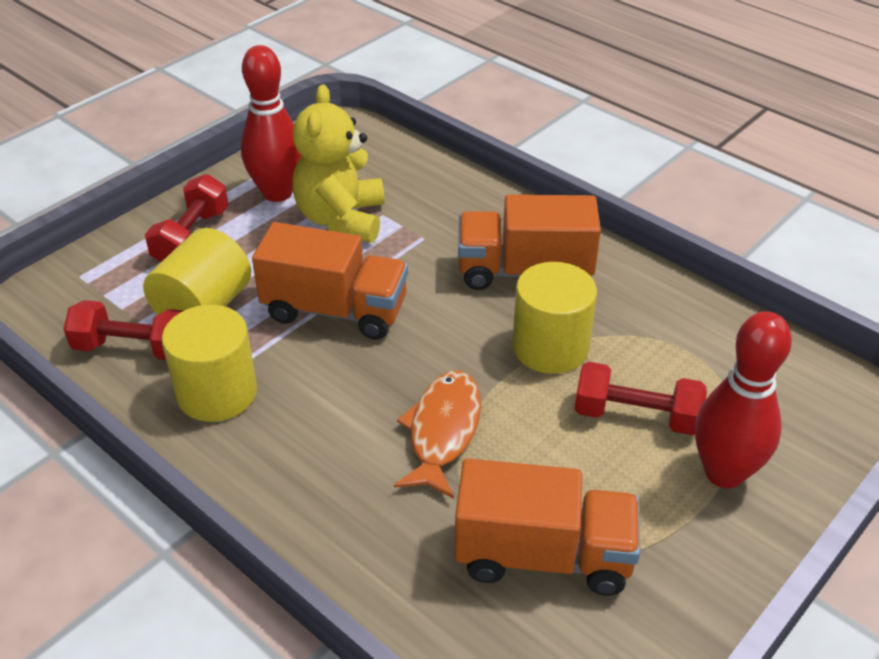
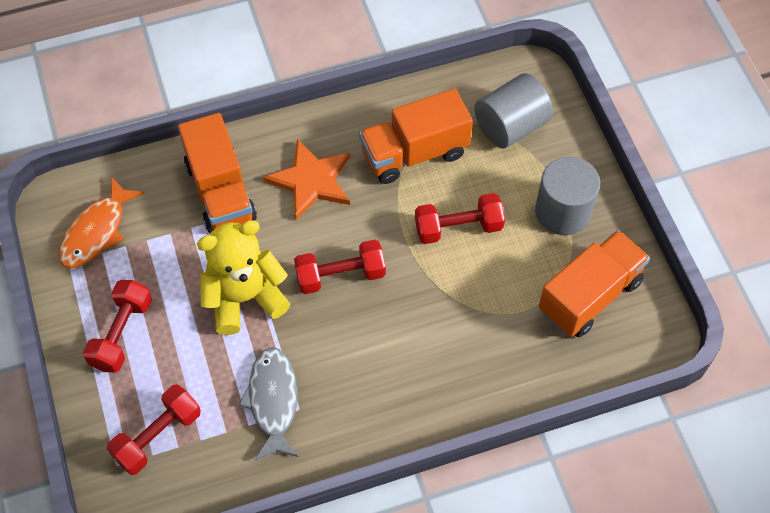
grey cylinder: none = 0 -> [474,73,553,148] [535,156,600,235] = 2
grey fish: none = 0 -> [239,347,298,461] = 1
orange star: none = 0 -> [263,139,350,220] = 1
red bowling pin: [241,45,302,202] [695,311,792,488] = 2 -> none = 0
red dumbbell: [64,300,183,360] [145,174,229,262] [574,362,707,435] = 3 -> [83,280,152,373] [107,384,201,475] [294,239,386,294] [415,193,505,244] = 4
yellow cylinder: [143,228,251,315] [162,305,257,422] [512,262,597,374] = 3 -> none = 0

